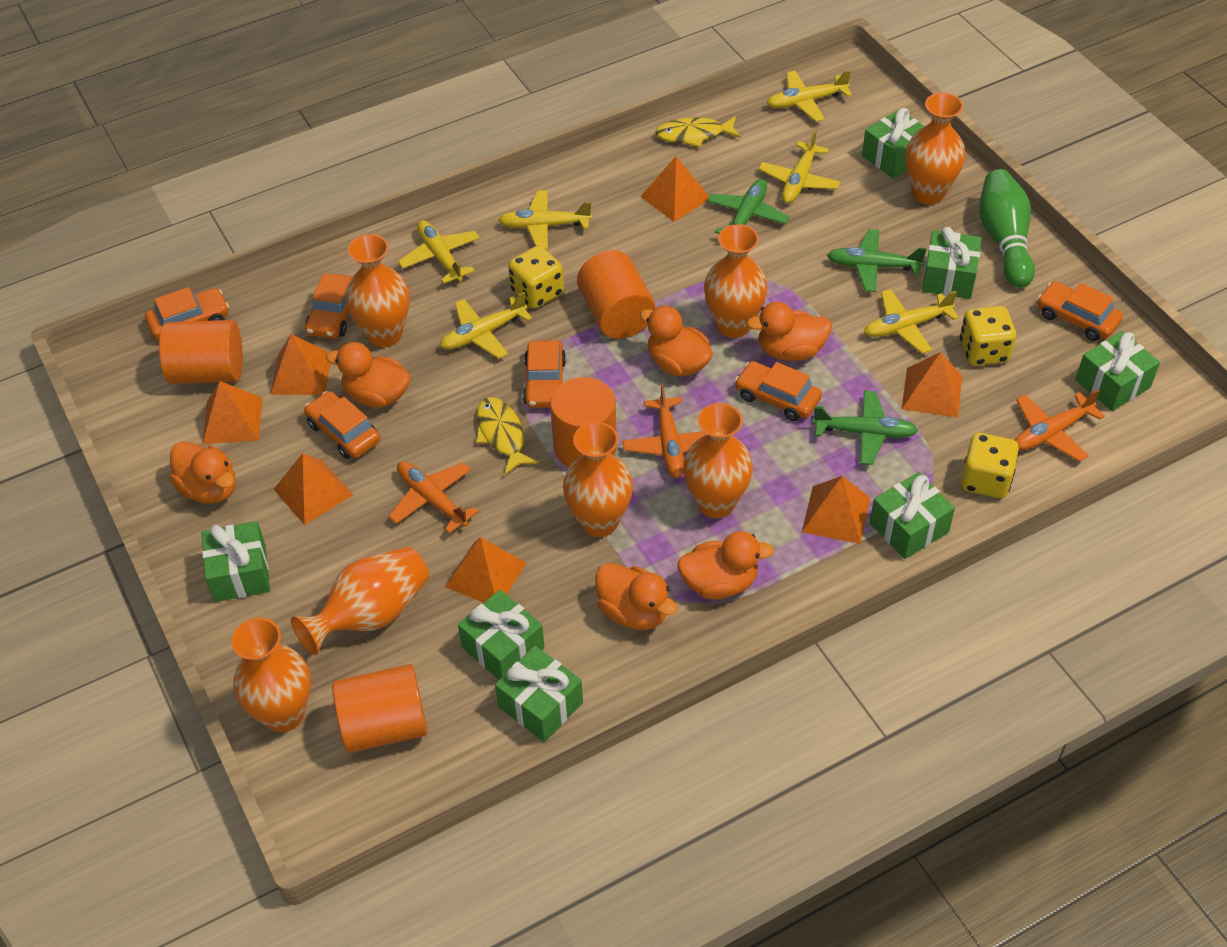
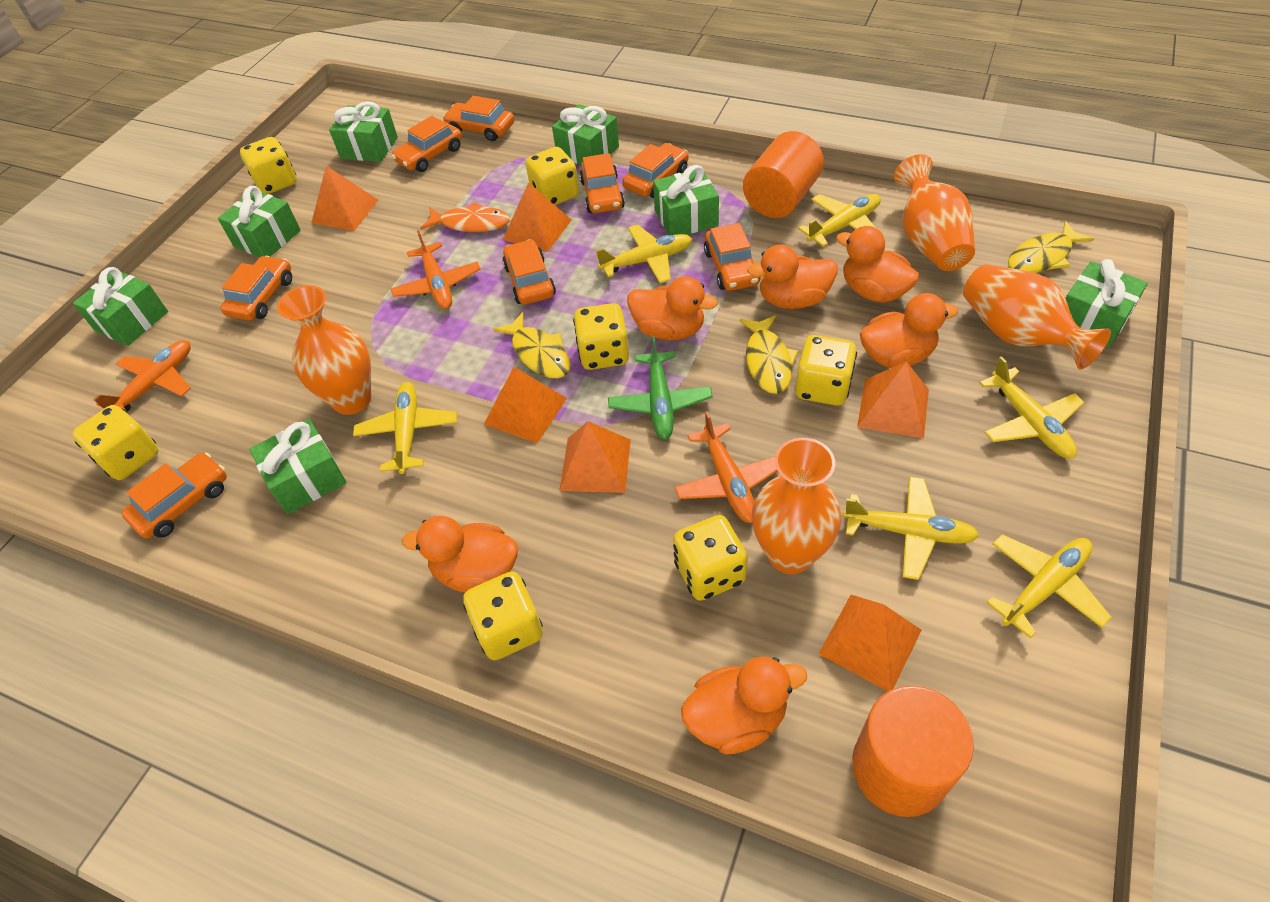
green bowling pin: [979,169,1035,288] = 1 -> none = 0
green plane: [707,179,789,234] [812,390,918,465] [827,229,927,292] = 3 -> [608,336,713,439] = 1
orange car: [145,287,229,340] [304,391,380,459] [305,273,353,339] [523,340,566,408] [735,361,822,421] [1037,281,1123,341] = 6 -> [121,452,227,539] [220,256,292,321] [392,116,462,172] [443,96,514,141] [502,239,556,305] [579,153,625,213] [622,143,689,198] [704,223,760,291] = 8
orange cylinder: [159,320,243,384] [332,664,427,753] [550,377,617,467] [577,250,656,339] = 4 -> [743,131,824,218] [852,686,974,817] = 2
orange fish: none = 0 -> [420,202,510,232] = 1
orange pyramid: [202,381,262,444] [270,334,331,395] [274,453,353,525] [445,537,526,603] [640,156,709,222] [802,476,870,544] [902,352,962,418] = 7 -> [311,166,378,231] [484,367,567,443] [503,183,572,252] [559,421,631,493] [819,595,922,691] [857,361,929,438] = 6
orange vase: [231,618,311,732] [291,547,429,655] [346,234,410,347] [563,422,633,537] [683,403,753,518] [704,224,768,338] [905,93,965,204] = 7 -> [277,285,371,415] [752,438,842,574] [894,154,975,271] [963,264,1111,370] = 4
yellow dice: [508,246,564,309] [960,306,1016,366] [961,433,1019,498] = 3 -> [72,405,158,480] [240,137,297,194] [463,571,543,660] [525,147,579,205] [573,303,629,370] [673,515,748,601] [795,335,857,406] = 7
yellow fish: [476,397,539,475] [655,116,741,147] = 2 -> [493,312,571,379] [739,315,798,394] [1008,221,1094,273] = 3

